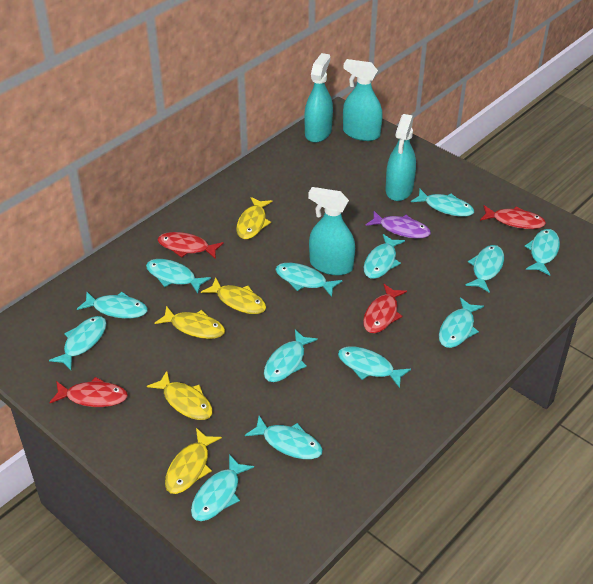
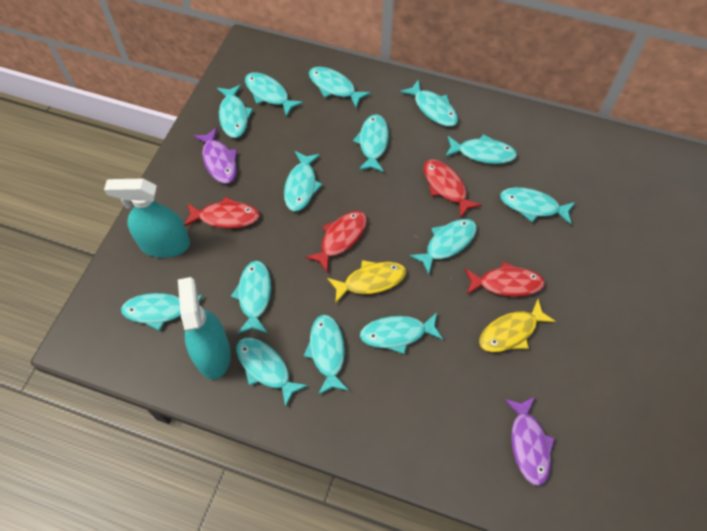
purple fish: [365,211,431,239] = 1 -> [193,127,237,184] [504,397,555,486] = 2
turquoise fish: [49,316,107,370] [77,291,148,319] [146,259,211,293] [191,454,254,521] [245,416,323,459] [264,329,318,382] [275,263,343,297] [338,346,411,388] [363,234,405,279] [411,188,474,217] [439,297,484,348] [465,245,504,293] [525,229,560,275] = 13 -> [121,293,203,331] [217,84,253,138] [231,260,271,334] [236,338,308,408] [245,72,304,117] [284,151,322,212] [304,315,349,395] [309,67,371,108] [353,114,389,172] [360,313,443,354] [400,80,458,127] [410,219,477,275] [445,134,517,164] [500,187,575,225] = 14
turquoise spray bottle: [304,53,333,143] [308,187,355,275] [343,59,383,141] [386,114,416,201] = 4 -> [104,179,190,258] [178,277,231,379] = 2
yellow fish: [147,371,212,420] [154,306,225,339] [165,428,222,494] [201,278,266,314] [236,197,272,239] = 5 -> [327,260,407,304] [479,299,556,352] = 2

